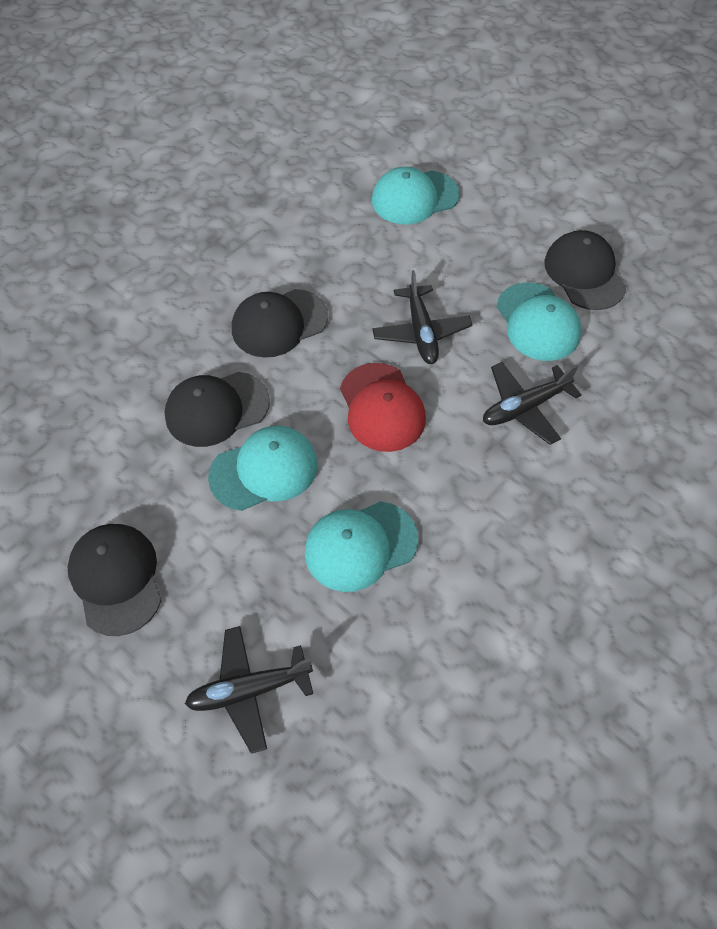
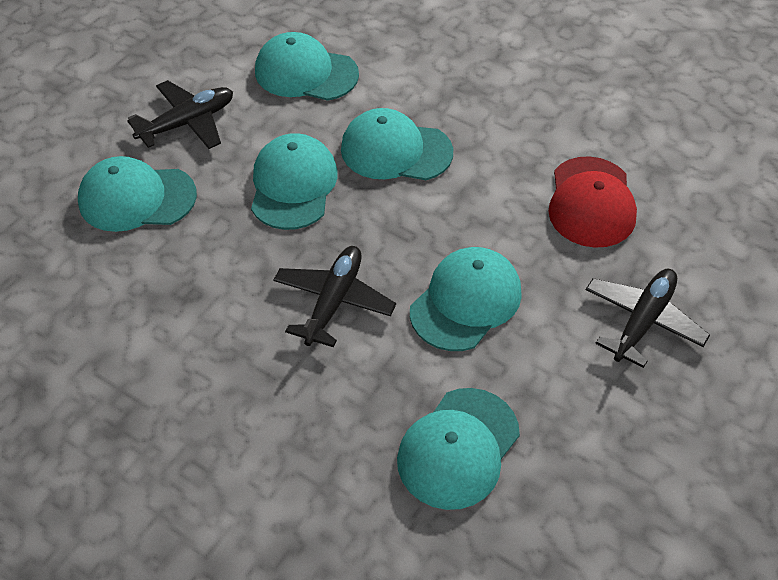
black cap: [68,524,162,636] [165,372,270,447] [232,289,328,358] [544,230,626,310] = 4 -> none = 0
turquoise cap: [208,426,317,511] [305,501,418,592] [372,167,460,224] [496,282,581,361] = 4 -> [78,156,197,232] [251,133,338,230] [255,32,359,101] [341,108,453,180] [397,388,520,510] [410,247,522,351] = 6

